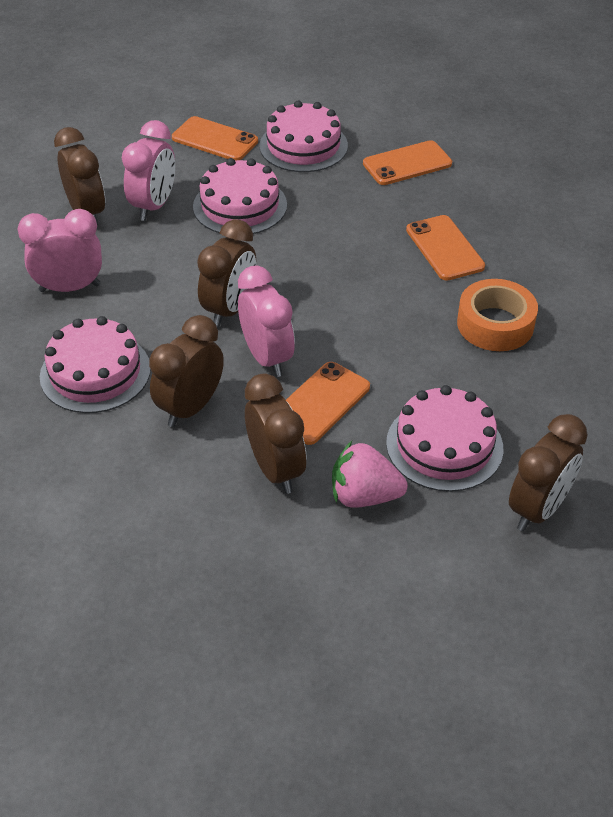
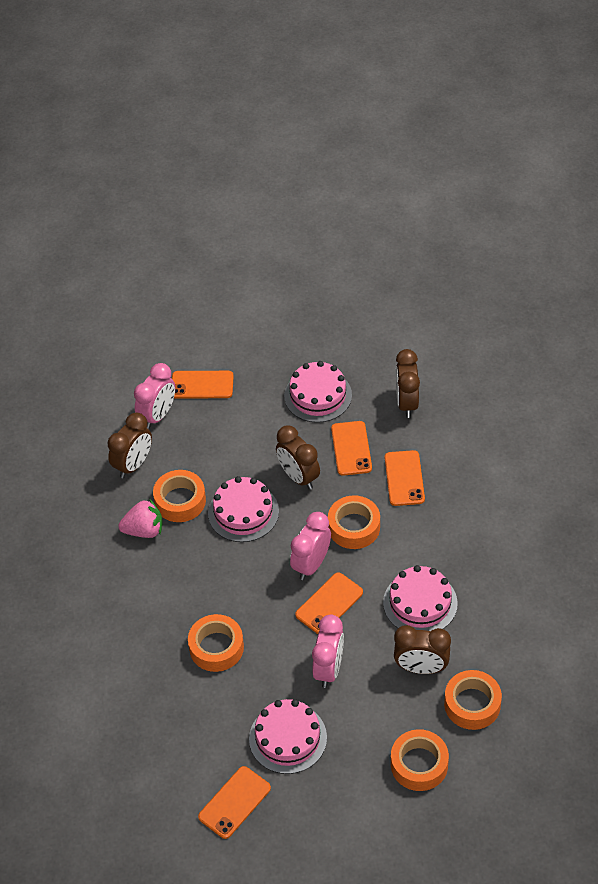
brown clock: [54,127,105,226] [149,315,224,427] [197,219,256,327] [245,373,307,494] [509,414,588,531] = 5 -> [107,413,152,478] [276,426,320,490] [394,625,451,674] [396,349,420,418] = 4
orange phone: [172,116,258,161] [286,362,370,445] [363,140,452,185] [406,215,485,280] = 4 -> [172,371,234,399] [198,766,271,839] [295,572,363,634] [331,421,372,476] [385,450,425,506] = 5
orange tape: [457,279,538,351] = 1 -> [153,470,206,522] [188,614,244,672] [328,495,380,549] [391,729,449,791] [444,670,502,730] = 5

